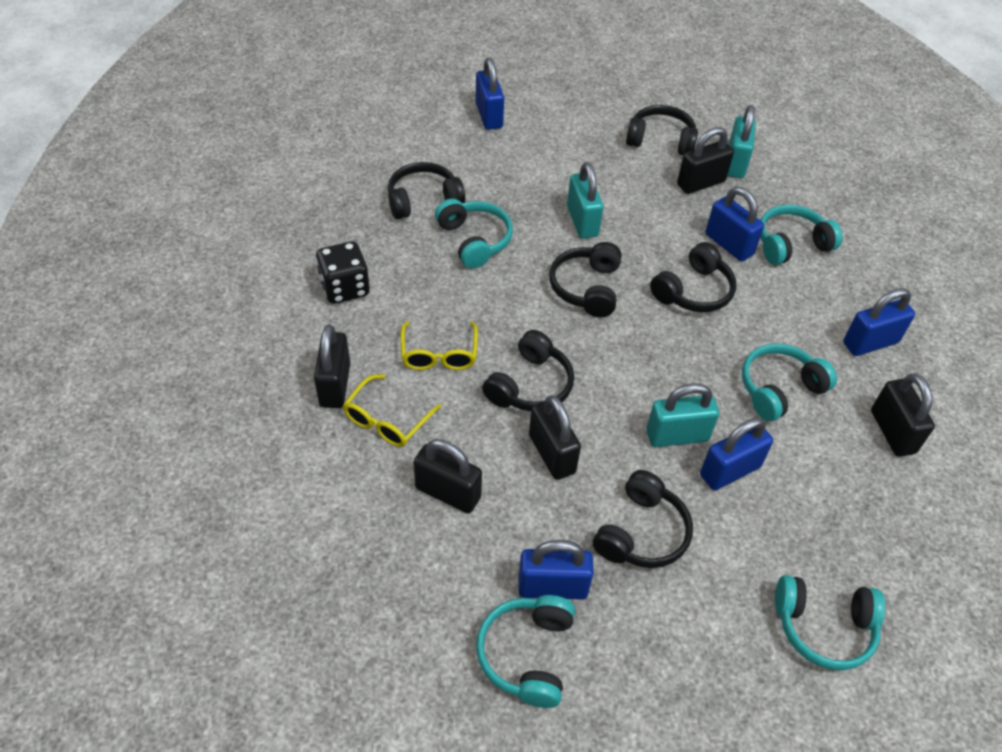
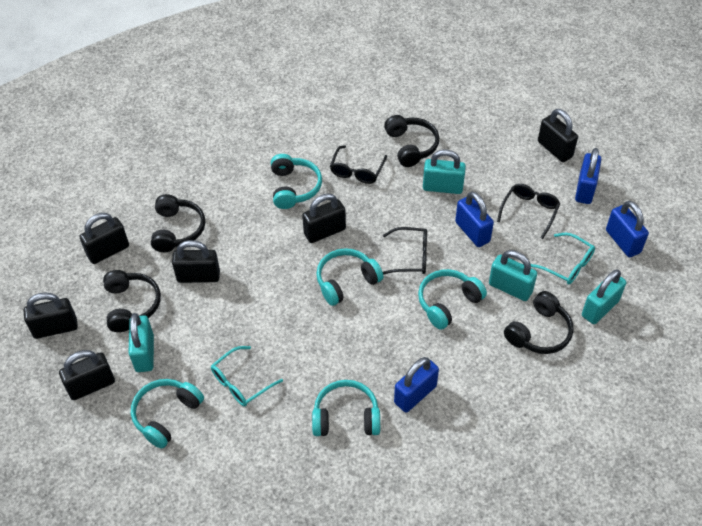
black dice: [316,241,370,304] = 1 -> none = 0
black glasses: none = 0 -> [330,145,387,184] [383,227,427,275] [497,184,560,239] = 3
black headphones: [388,162,465,219] [482,330,574,411] [549,242,622,317] [593,470,693,568] [626,105,698,155] [650,242,736,312] = 6 -> [103,270,161,332] [151,194,205,252] [384,115,439,167] [504,291,574,354] = 4
black padlock: [314,325,350,408] [413,439,482,514] [529,395,581,480] [677,127,734,194] [871,373,935,457] = 5 -> [24,292,78,339] [59,350,115,400] [80,213,129,264] [172,240,220,283] [302,194,346,243] [538,109,578,162] = 6
blue padlock: [476,58,504,130] [518,540,594,599] [700,418,773,490] [706,187,764,261] [843,288,915,356] = 5 -> [394,357,439,413] [455,191,494,247] [575,148,601,204] [606,201,649,257] = 4
turquoise glasses: none = 0 -> [211,346,283,407] [531,233,595,285] = 2
turquoise padlock: [567,162,603,239] [646,383,719,447] [727,105,756,178] = 3 -> [129,313,154,372] [423,149,466,194] [489,250,537,301] [582,270,626,324] = 4
yellow glasses: [343,374,441,447] [401,321,478,370] = 2 -> none = 0

